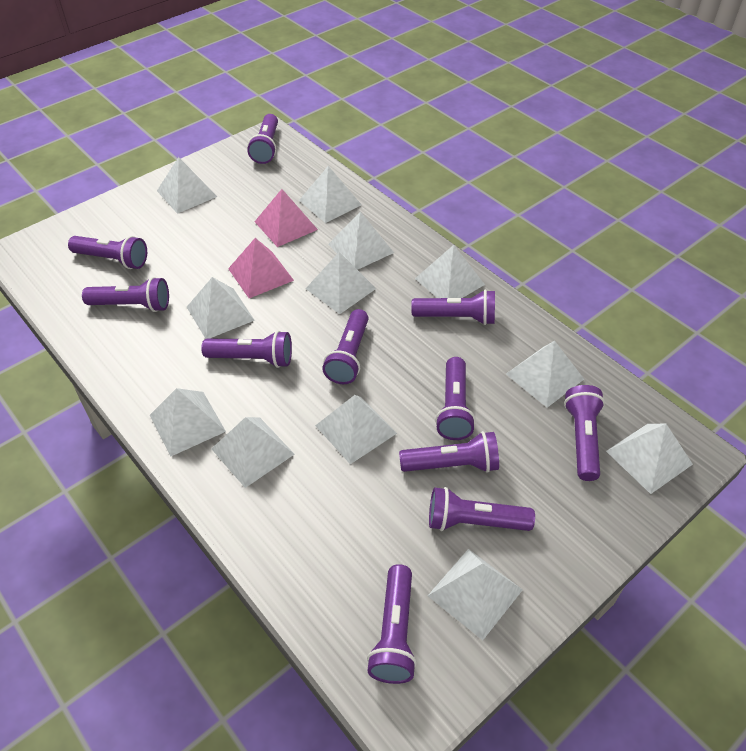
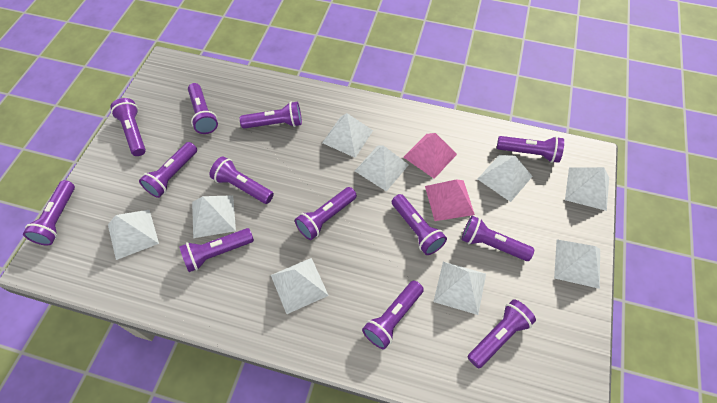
purple flashlight: [68,236,147,269] [82,277,169,312] [201,330,292,368] [247,114,278,164] [322,309,369,384] [367,564,417,684] [399,431,499,473] [411,290,495,325] [429,487,535,531] [435,357,476,440] [564,385,605,481] = 11 -> [23,180,75,245] [110,98,146,156] [139,142,197,198] [179,228,254,272] [188,83,218,134] [209,156,274,204] [240,102,302,129] [295,187,357,240] [362,281,424,350] [392,194,447,255] [461,216,534,261] [468,299,536,369] [497,136,564,163] = 13
white pyramid: [150,388,226,456] [157,157,217,214] [187,277,255,339] [211,417,295,488] [299,166,362,223] [305,252,376,314] [315,395,397,464] [328,212,394,270] [415,245,485,298] [428,549,523,640] [506,341,584,408] [606,424,693,494] = 12 -> [108,210,159,260] [192,195,236,238] [271,258,329,314] [322,113,373,158] [355,145,409,191] [433,262,486,315] [478,155,533,202] [554,240,600,289] [565,167,609,211] = 9

